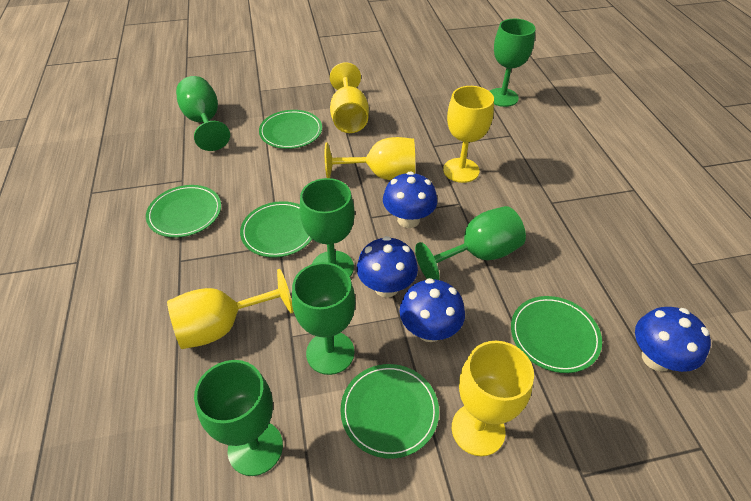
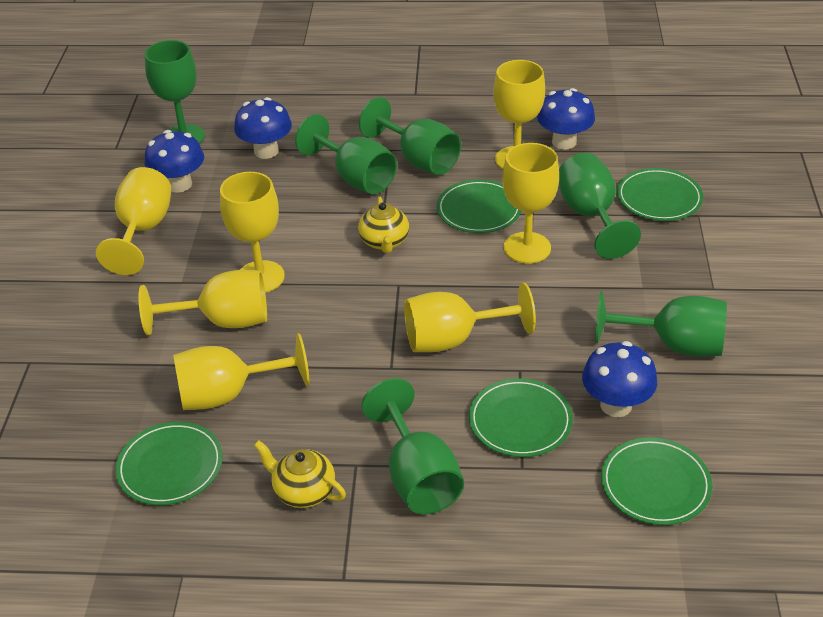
yellow goblet: [167,269,293,349] [325,137,415,180] [330,62,369,133] [443,86,494,183] [452,341,534,456] = 5 -> [96,167,172,275] [138,270,267,336] [173,333,310,410] [220,172,285,293] [404,283,536,352] [493,60,545,169] [502,143,559,264] = 7
yellow teapot: none = 0 -> [254,440,346,508] [358,197,409,253] = 2

